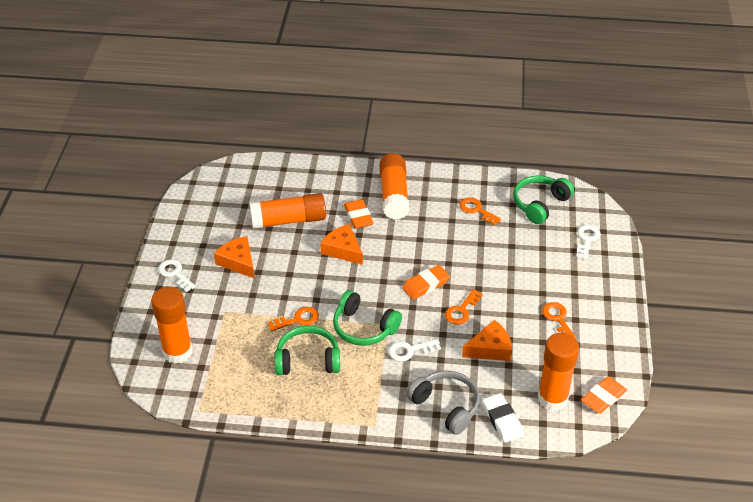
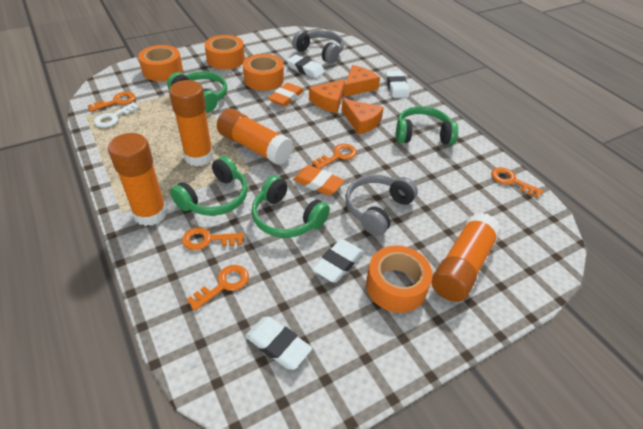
green headphones: [274,325,340,375] [333,290,402,346] [513,175,574,224] = 3 -> [167,71,227,113] [170,156,248,216] [252,176,330,238] [396,106,458,145] = 4
grey headphones: [406,370,480,435] = 1 -> [292,30,344,64] [345,174,418,236] = 2
orange eraser: [344,199,373,229] [402,265,450,299] [581,377,627,414] = 3 -> [268,83,304,107] [293,165,345,196] = 2
orange key: [268,307,319,331] [445,289,483,325] [459,198,501,225] [542,302,576,339] = 4 -> [88,92,136,112] [182,227,244,250] [187,265,249,311] [312,144,357,169] [491,167,543,198] = 5
orange tape: none = 0 -> [138,45,183,81] [205,35,245,69] [243,54,284,91] [366,246,433,313] = 4
white eraser: [482,393,524,443] = 1 -> [245,316,312,370] [287,55,325,78] [312,239,363,283] [385,71,409,98] = 4
white key: [158,259,196,292] [389,339,441,361] [576,225,601,259] = 3 -> [94,102,139,128] = 1

